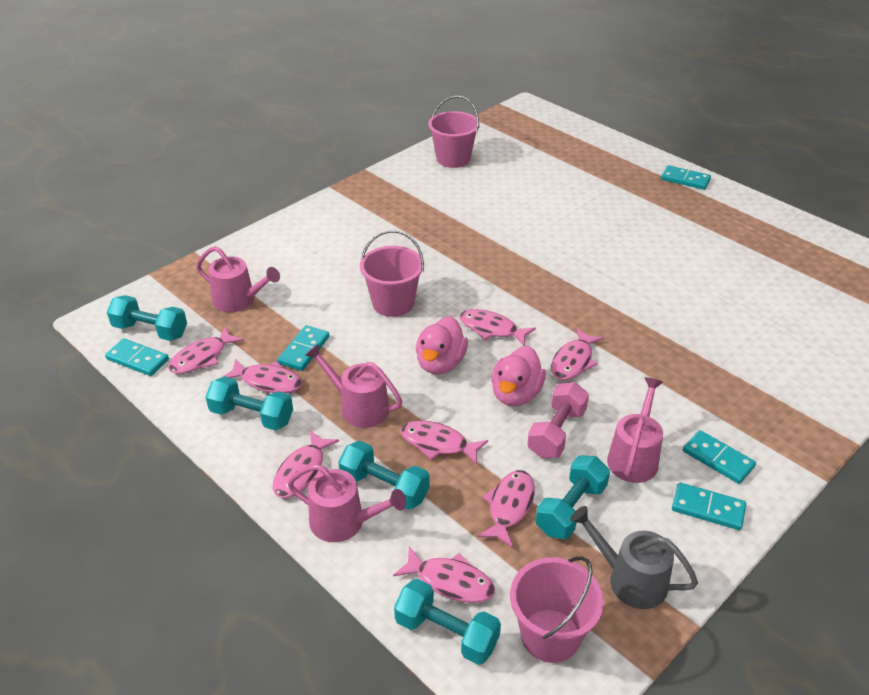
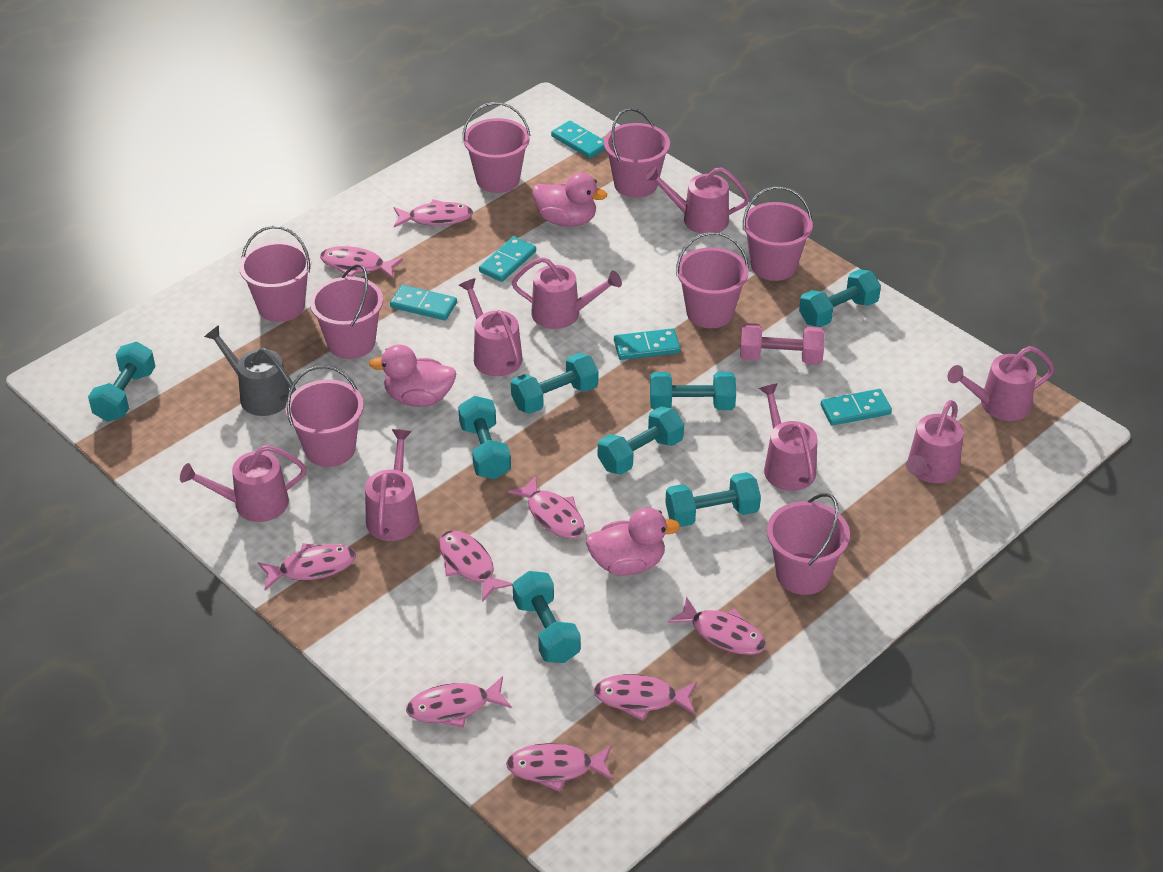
pink bucket: [360,230,424,317] [428,96,480,168] [510,556,604,663] = 3 -> [239,226,311,322] [286,365,364,467] [310,264,383,359] [462,102,530,193] [604,108,670,198] [676,232,749,328] [743,186,813,281] [767,493,850,595] = 8
pink duck: [416,316,468,375] [491,346,546,407] = 2 -> [369,344,456,407] [532,173,607,227] [586,508,680,576] = 3
pink fish: [168,327,244,374] [223,359,302,393] [273,430,339,498] [393,546,495,603] [400,420,488,465] [459,309,536,346] [478,470,535,548] [551,328,604,380] = 8 -> [258,543,356,590] [320,246,403,279] [393,199,473,227] [406,676,512,728] [439,530,513,602] [506,743,613,792] [508,475,585,539] [594,674,697,721] [668,596,766,655] = 9
pink watering can: [196,246,280,312] [287,464,406,542] [305,344,402,428] [607,377,663,483] = 4 -> [180,445,307,522] [365,429,419,541] [459,278,523,376] [512,257,622,329] [645,166,750,234] [759,383,817,491] [906,400,964,483] [948,346,1055,421] = 8
turquoise dumbbell: [107,295,187,341] [205,376,293,431] [338,441,430,509] [394,579,501,665] [536,455,610,539] = 5 -> [88,342,156,422] [458,396,511,479] [511,353,598,414] [513,571,581,663] [598,406,684,475] [650,372,736,410] [665,472,761,527] [799,269,881,327] = 8

